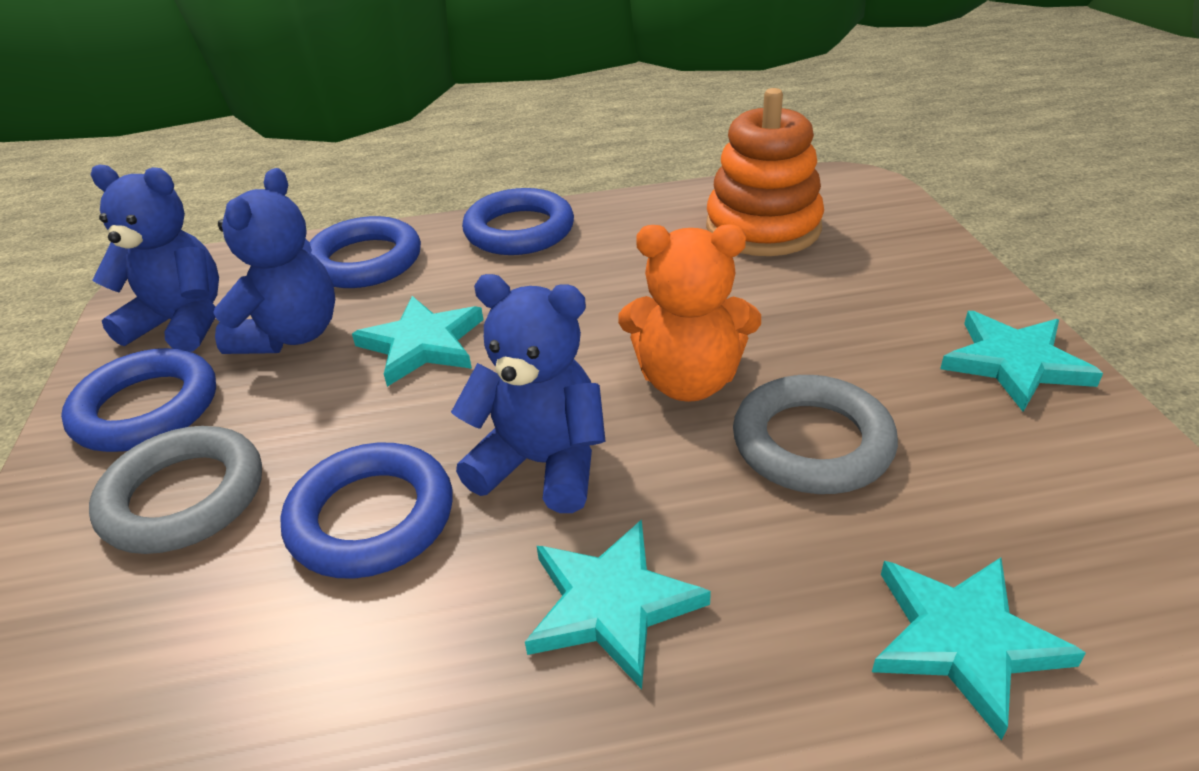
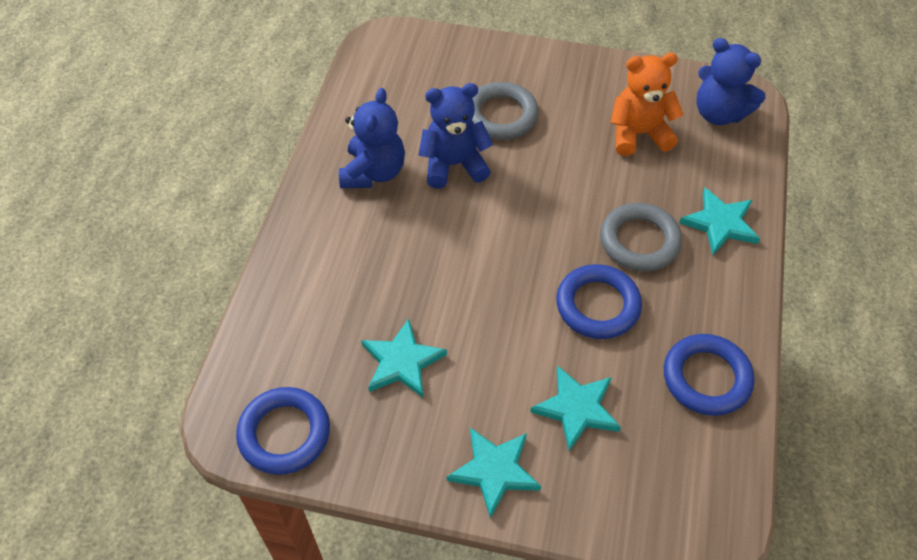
blue ring: [61,348,216,452] [281,443,453,579] [310,216,421,288] [462,188,574,255] = 4 -> [236,387,330,475] [556,264,642,339] [664,334,754,416] = 3
orange stacking toy: [706,88,824,256] = 1 -> none = 0

